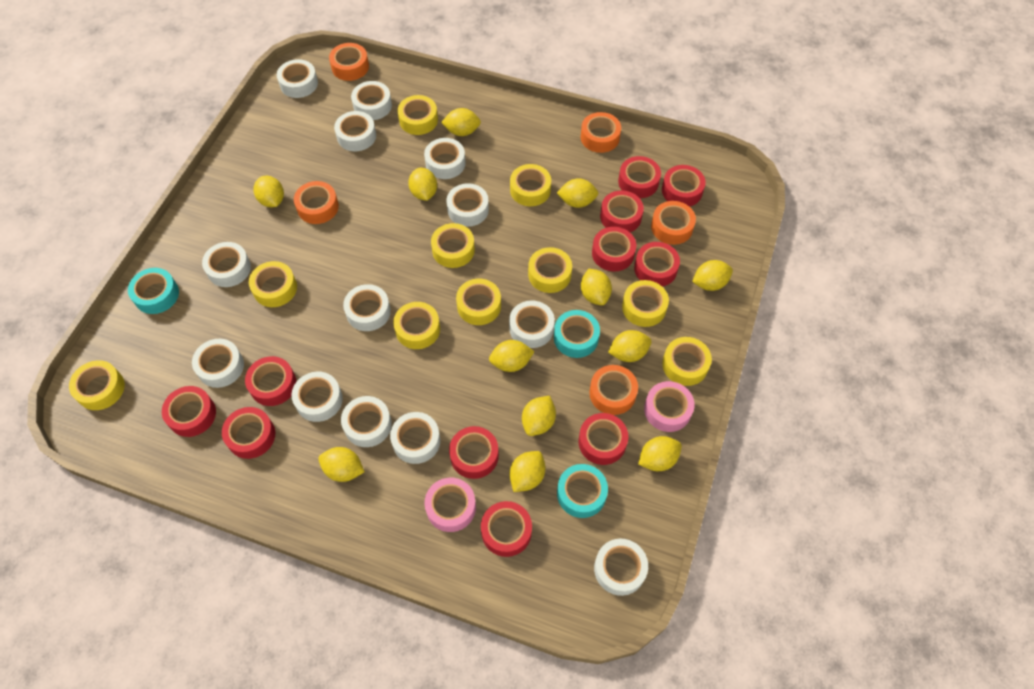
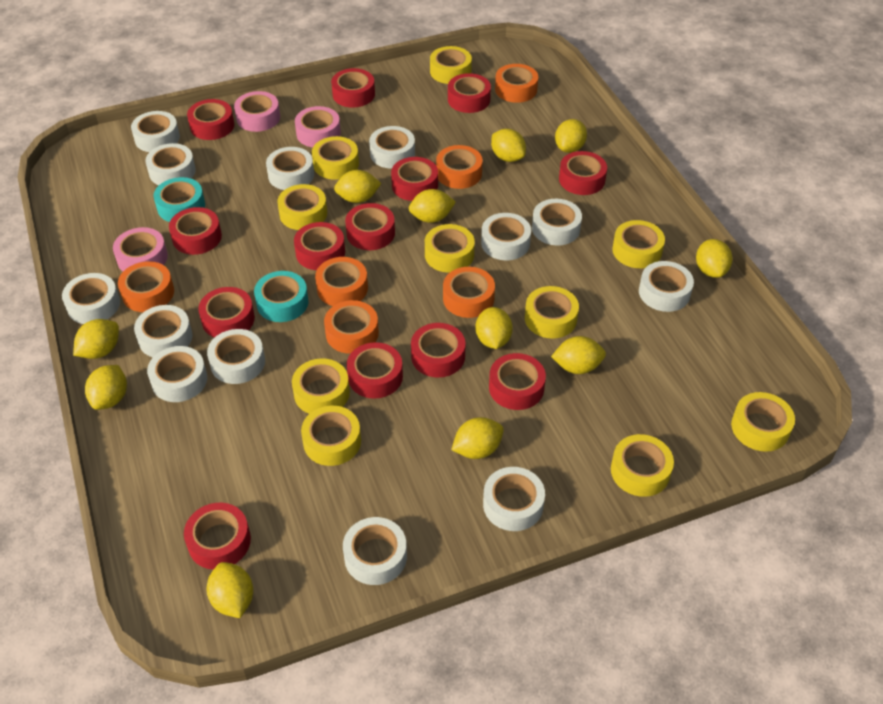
orange tape: [294,181,339,224] [329,43,369,81] [581,112,621,153] [589,365,638,415] [651,201,696,245] = 5 -> [118,261,174,312] [315,257,368,306] [324,300,379,354] [436,145,483,189] [443,267,495,318] [495,64,538,103] = 6
pink tape: [424,478,476,532] [644,381,695,432] = 2 -> [113,227,168,271] [234,91,280,132] [295,106,341,147] = 3
red tape: [162,386,216,437] [222,407,275,459] [245,356,296,406] [449,426,499,479] [481,501,532,557] [578,413,628,465] [592,227,636,271] [600,191,644,232] [618,156,661,198] [634,242,680,287] [662,165,706,207] = 11 -> [169,207,222,255] [184,503,251,570] [187,99,234,140] [198,287,255,338] [294,222,345,270] [331,68,375,108] [345,203,395,250] [347,342,403,399] [391,157,438,201] [411,323,466,378] [448,73,491,113] [489,353,546,410] [559,151,607,195] = 13
turquoise tape: [128,268,179,314] [554,310,600,358] [557,464,608,518] = 3 -> [154,177,205,222] [254,271,309,322] = 2
yellow lemon: [254,176,284,207] [318,447,365,482] [408,168,437,201] [441,108,481,136] [489,340,535,372] [510,451,546,492] [522,396,556,436] [557,178,598,208] [581,269,612,305] [608,330,652,362] [638,436,682,471] [692,260,733,291] = 12 -> [73,319,119,359] [85,365,127,410] [206,562,253,618] [334,170,381,203] [409,189,456,223] [451,417,504,459] [475,307,513,349] [491,129,526,162] [551,336,606,374] [555,119,587,153] [696,239,733,278] = 11

